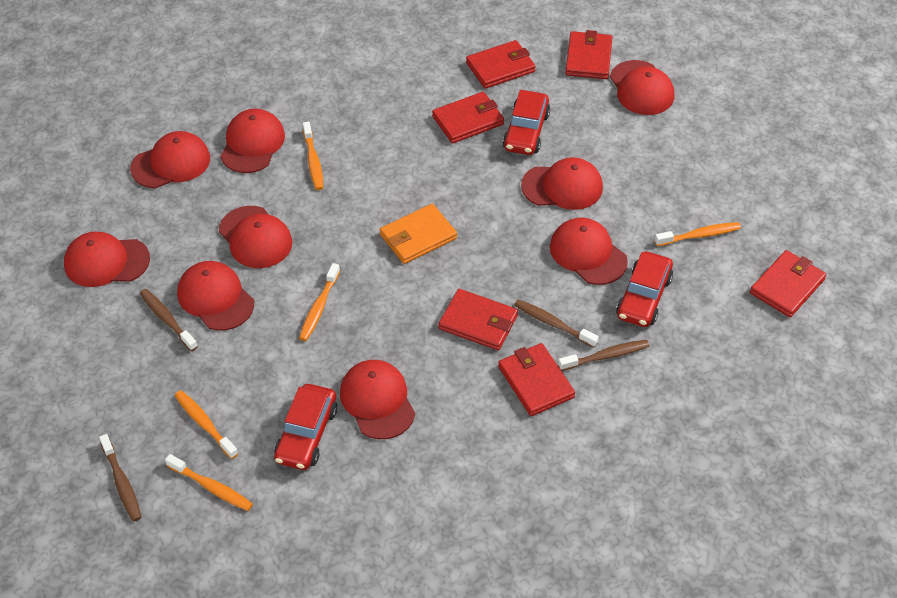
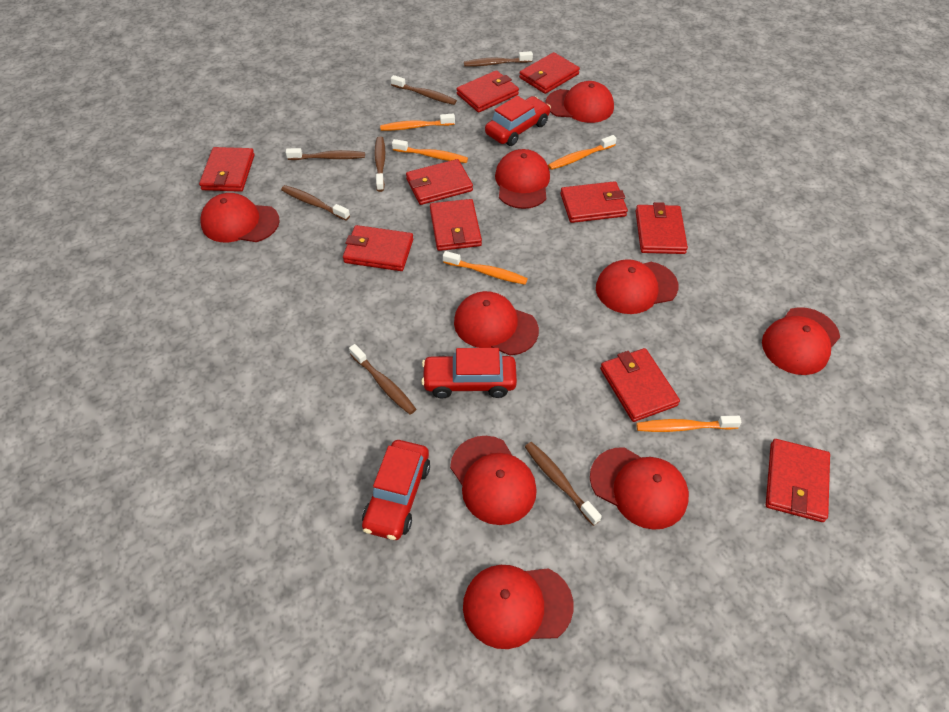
brown toothbrush: [99,434,141,522] [140,289,198,351] [514,299,599,348] [558,340,650,371] = 4 -> [281,185,350,221] [286,148,365,160] [349,344,416,415] [374,136,386,192] [391,75,457,105] [464,51,533,67] [525,442,602,526] = 7
orange wallet: [380,204,457,264] = 1 -> none = 0
red wallet: [432,92,504,143] [438,289,518,350] [466,40,536,89] [498,343,575,416] [565,30,612,79] [750,250,826,317] = 6 -> [199,147,255,192] [343,225,413,271] [406,159,473,205] [430,199,482,251] [456,70,519,113] [519,52,580,94] [560,181,628,223] [600,348,680,422] [636,202,688,254] [766,439,830,522] = 10

